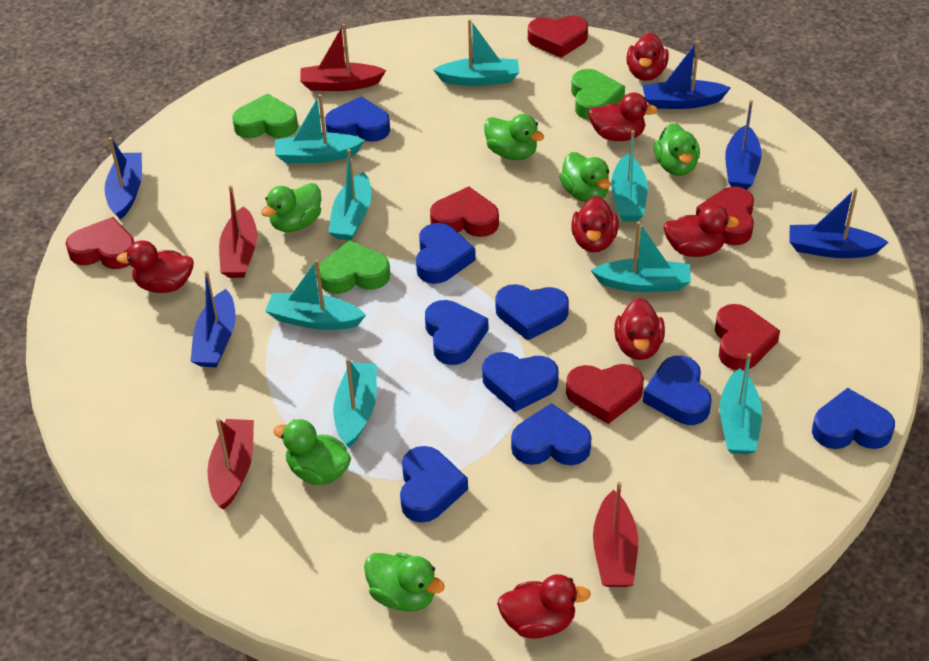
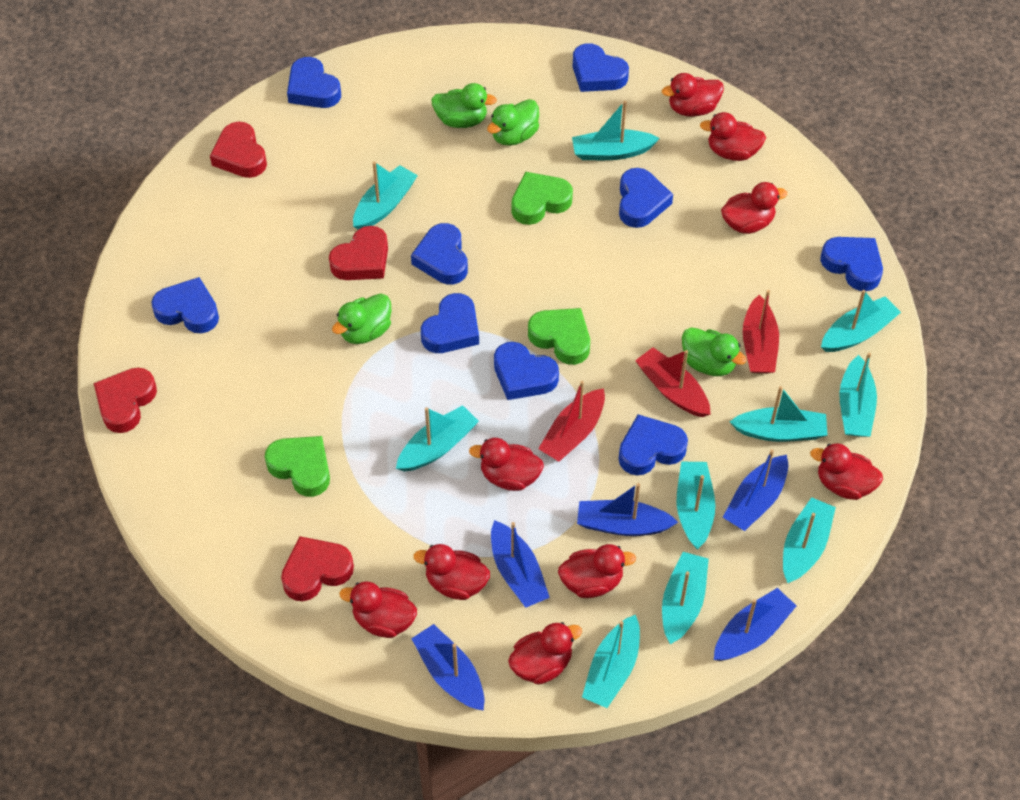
green duck: [261,183,321,232] [273,419,351,485] [364,552,445,611] [484,114,544,160] [560,152,611,202] [654,123,700,176] = 6 -> [332,294,392,344] [431,83,497,128] [487,99,539,146] [682,327,747,376] = 4
red boat: [208,418,254,509] [219,185,257,278] [300,24,386,91] [593,482,638,587] = 4 -> [538,381,605,461] [635,347,711,417] [743,290,779,373] = 3
red duck: [116,240,194,293] [497,574,591,639] [571,196,619,252] [588,93,658,141] [614,298,665,360] [626,33,669,81] [663,205,740,257] = 7 -> [340,581,417,638] [414,544,490,600] [469,438,544,491] [508,622,582,685] [558,544,636,598] [662,73,724,117] [700,112,766,161] [721,182,787,234] [810,443,883,500] = 9
red heart: [66,217,135,269] [430,186,499,237] [528,16,588,58] [566,364,644,424] [696,187,754,245] [715,304,780,370] = 6 -> [94,368,157,433] [210,122,267,178] [281,536,354,601] [329,226,388,280] = 4
turquoise boat: [265,260,366,330] [275,94,365,163] [328,149,371,240] [333,358,377,448] [433,19,519,86] [591,222,691,292] [611,130,648,221] [720,353,762,455] = 8 -> [353,161,418,229] [396,405,479,472] [572,101,660,160] [582,615,640,708] [662,552,709,644] [677,462,715,549] [729,386,828,442] [783,497,836,583] [821,290,901,352] [839,352,877,437] = 10

